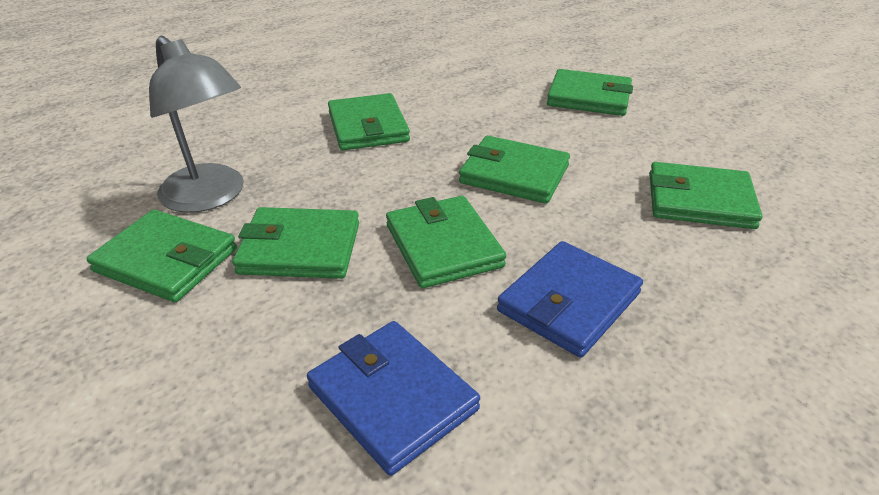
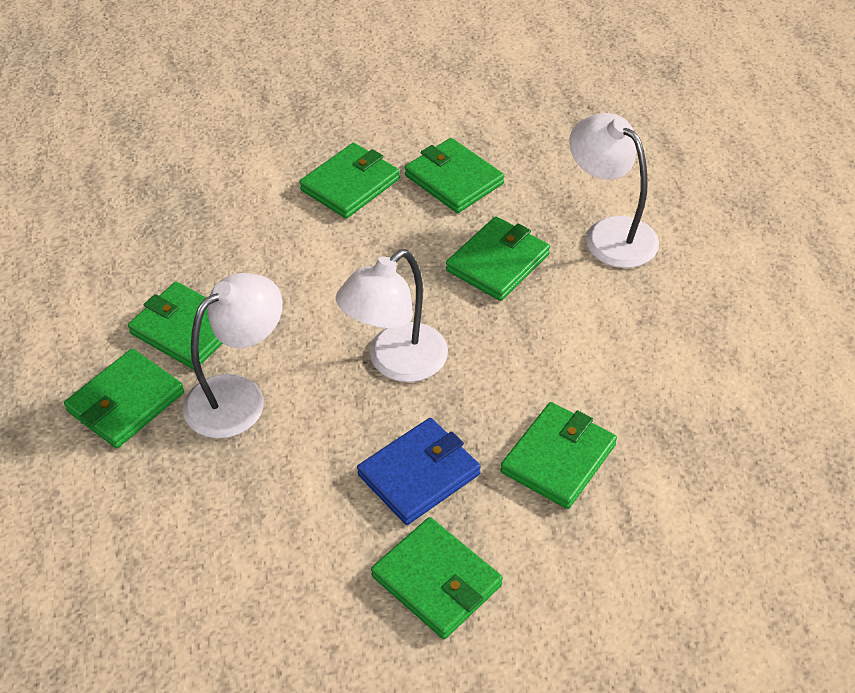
blue wallet: [307,321,480,476] [497,241,643,358] = 2 -> [357,418,481,525] = 1
grey lamp: [149,36,244,213] = 1 -> none = 0
white lamp: none = 0 -> [183,273,283,438] [336,249,448,382] [569,113,659,268] = 3

